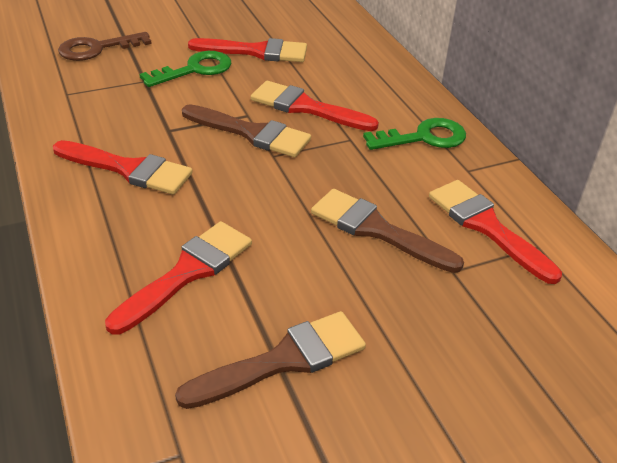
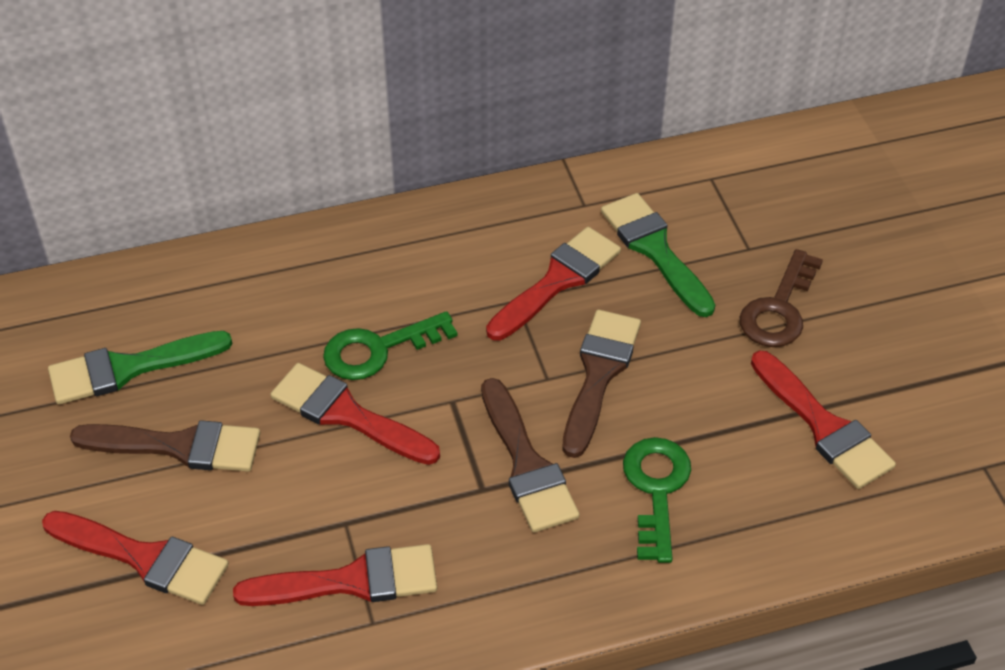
green brush: none = 0 -> [48,331,233,404] [601,193,715,317] = 2

